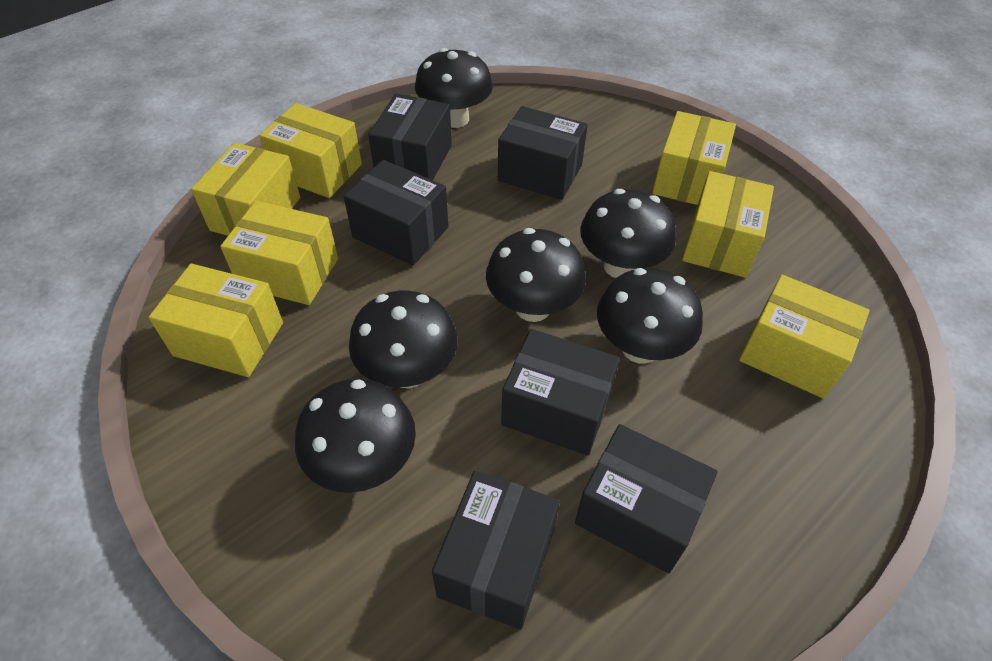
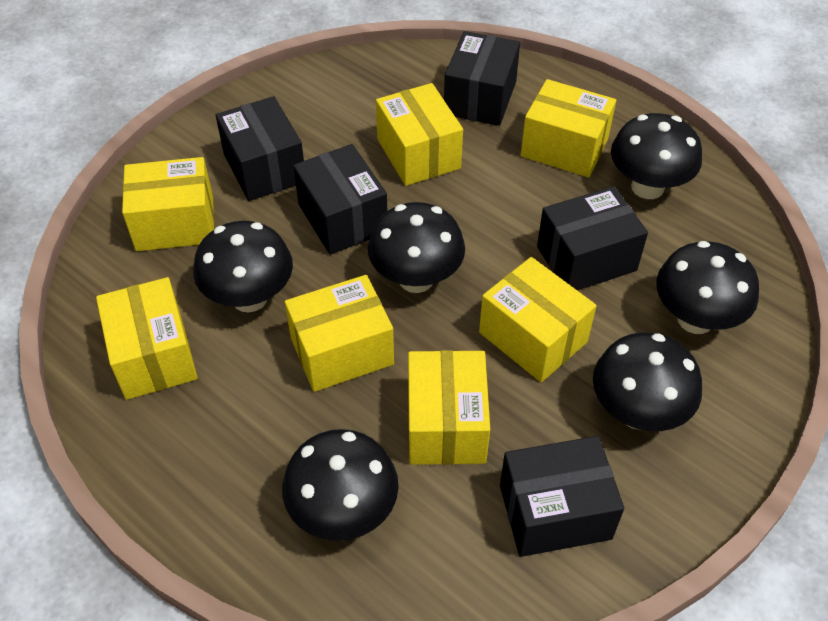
black box: [344,160,448,265] [368,93,452,180] [432,471,560,630] [498,106,588,200] [501,329,620,456] [575,424,717,573] = 6 -> [216,96,304,201] [293,144,387,255] [444,31,520,126] [500,436,624,557] [537,186,648,290] = 5

